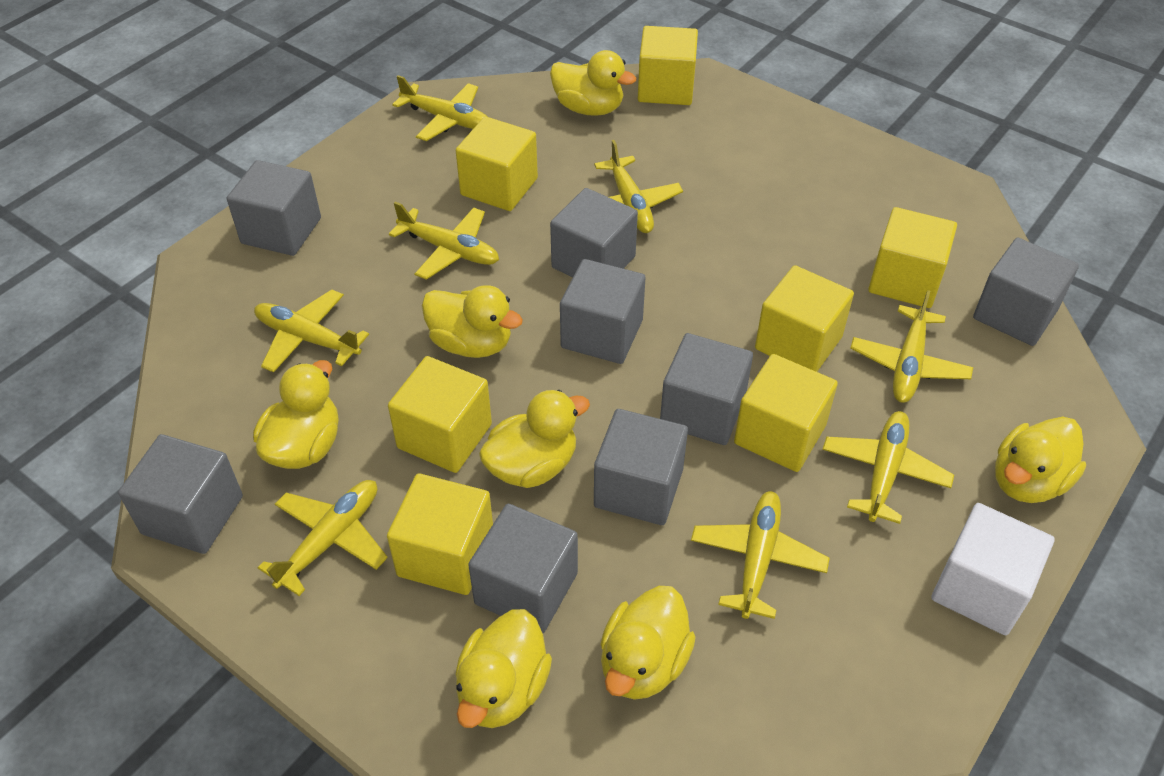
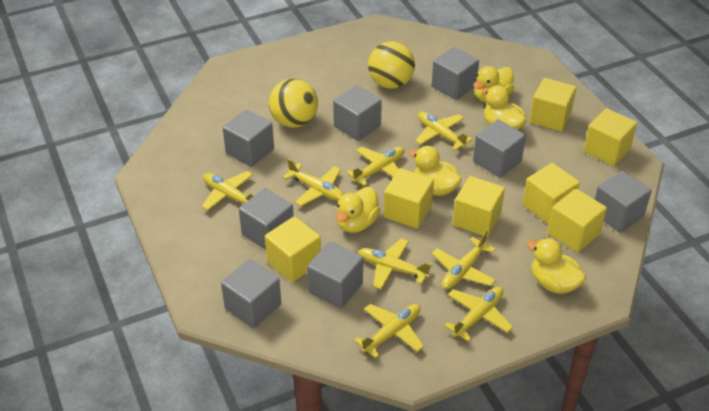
white cube: [931,503,1055,635] = 1 -> none = 0
yellow ball: none = 0 -> [269,78,318,128] [368,41,415,89] = 2
yellow duck: [253,360,339,469] [422,285,523,358] [455,609,552,728] [479,390,590,488] [550,50,636,116] [600,586,696,700] [995,417,1086,503] = 7 -> [336,187,381,233] [409,146,462,196] [473,66,514,103] [482,85,526,130] [527,238,586,294] = 5

